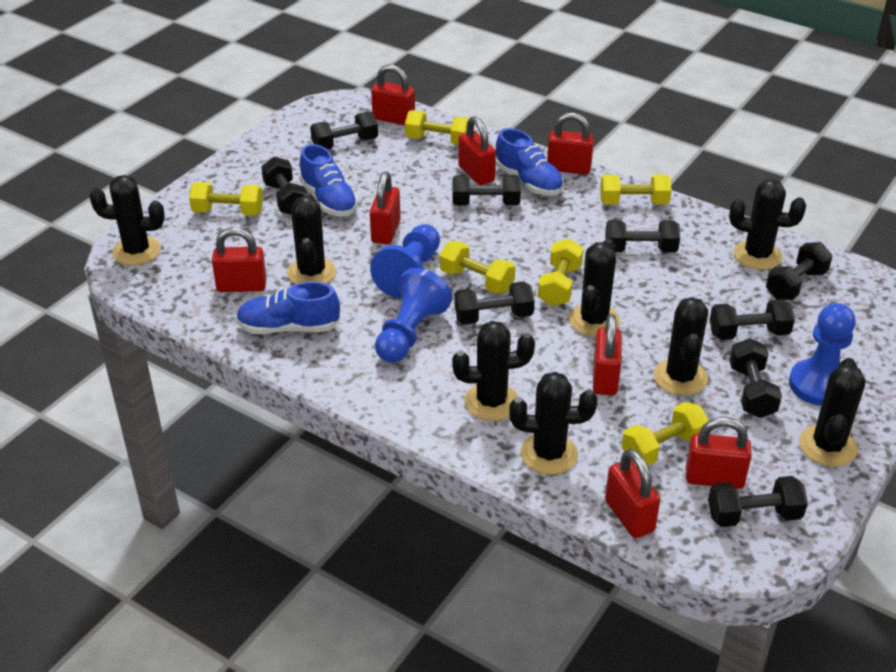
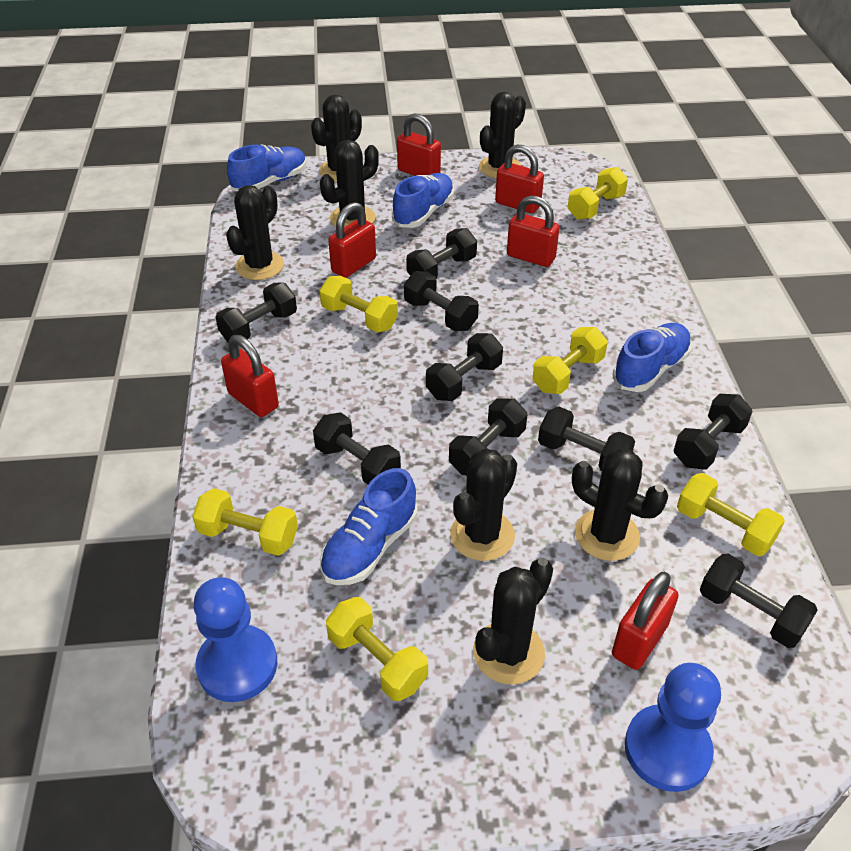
black cactus: [89,175,165,266] [287,193,336,284] [452,321,535,421] [509,372,597,475] [569,239,620,337] [654,297,708,396] [729,179,806,270] [799,358,865,467] = 8 -> [226,185,284,280] [311,95,362,182] [320,140,379,227] [450,448,517,561] [473,558,553,685] [479,92,526,178] [572,448,668,561] = 7
blue pawn: [370,224,440,298] [375,268,453,363] [789,303,856,406] = 3 -> [193,577,277,702] [625,663,721,792] = 2
blue shoe: [236,281,340,334] [299,144,358,217] [496,128,564,196] = 3 -> [227,145,307,191] [320,468,417,585] [392,173,454,228] [613,323,692,392] = 4
red padlock: [212,227,267,292] [370,172,400,244] [371,64,415,125] [458,116,496,185] [547,112,594,175] [593,314,622,395] [605,449,660,538] [686,417,752,489] = 8 -> [221,335,279,417] [328,202,376,278] [397,114,441,176] [495,145,544,213] [507,195,560,267] [612,572,679,670] = 6

